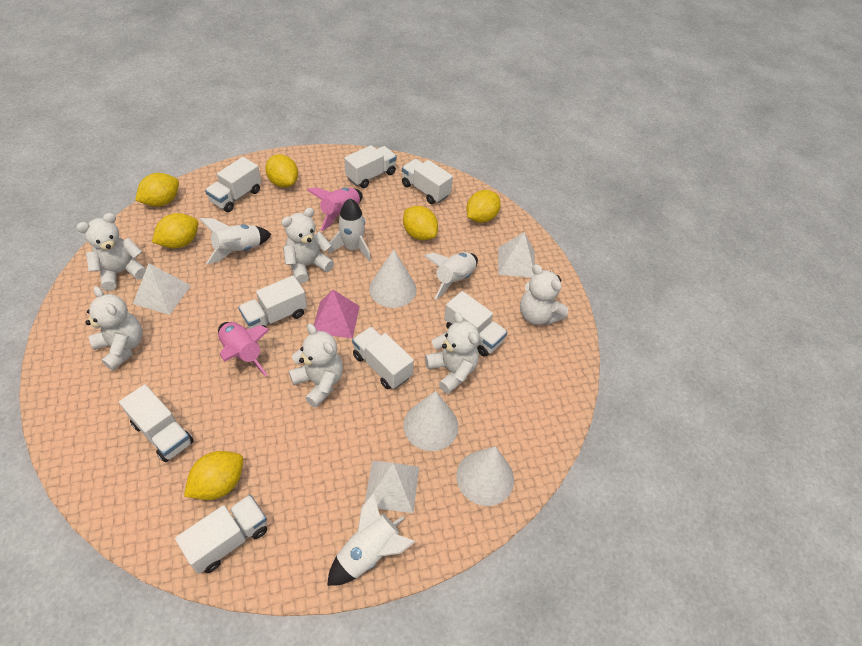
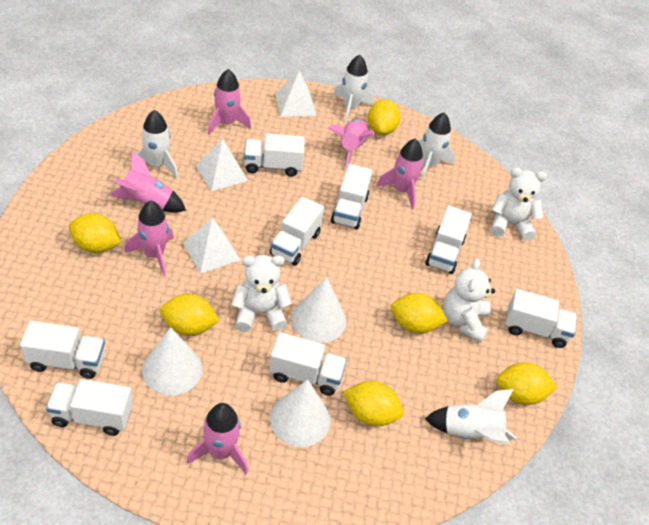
pink pyramid: [314,290,360,338] = 1 -> none = 0
pink rocket: [218,322,270,376] [307,187,363,231] = 2 -> [109,151,186,213] [125,201,174,276] [187,403,248,474] [208,69,251,135] [328,119,374,168] [376,138,423,209] = 6
white teddy bear: [76,213,146,291] [85,286,142,371] [281,208,334,284] [289,324,343,408] [425,312,479,394] [520,264,568,325] = 6 -> [231,255,292,332] [443,258,495,342] [491,168,547,241] = 3

